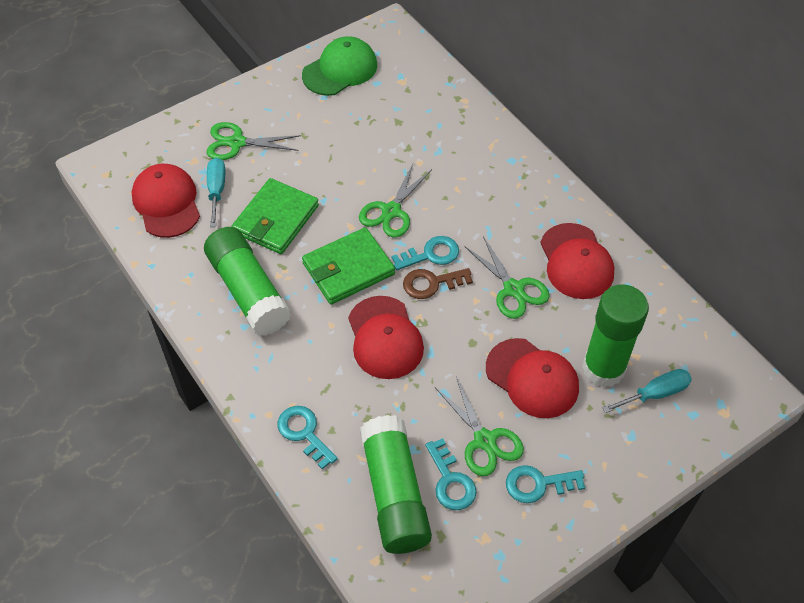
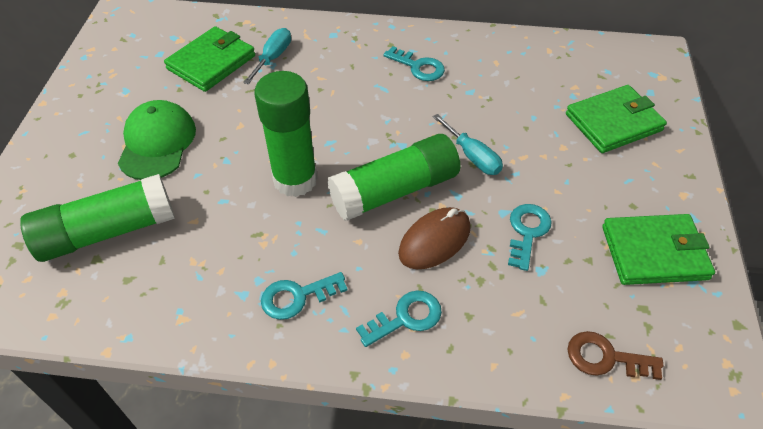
brown mouse: none = 0 -> [398,207,471,269] = 1
green scissors: [207,122,301,160] [359,164,431,237] [435,377,524,476] [465,236,549,319] = 4 -> none = 0
green wallet: [231,178,319,254] [302,227,395,304] = 2 -> [164,26,255,92] [566,85,667,153] [602,214,715,285] = 3
red cap: [132,164,200,238] [348,296,424,379] [486,338,579,418] [540,223,614,299] = 4 -> none = 0

